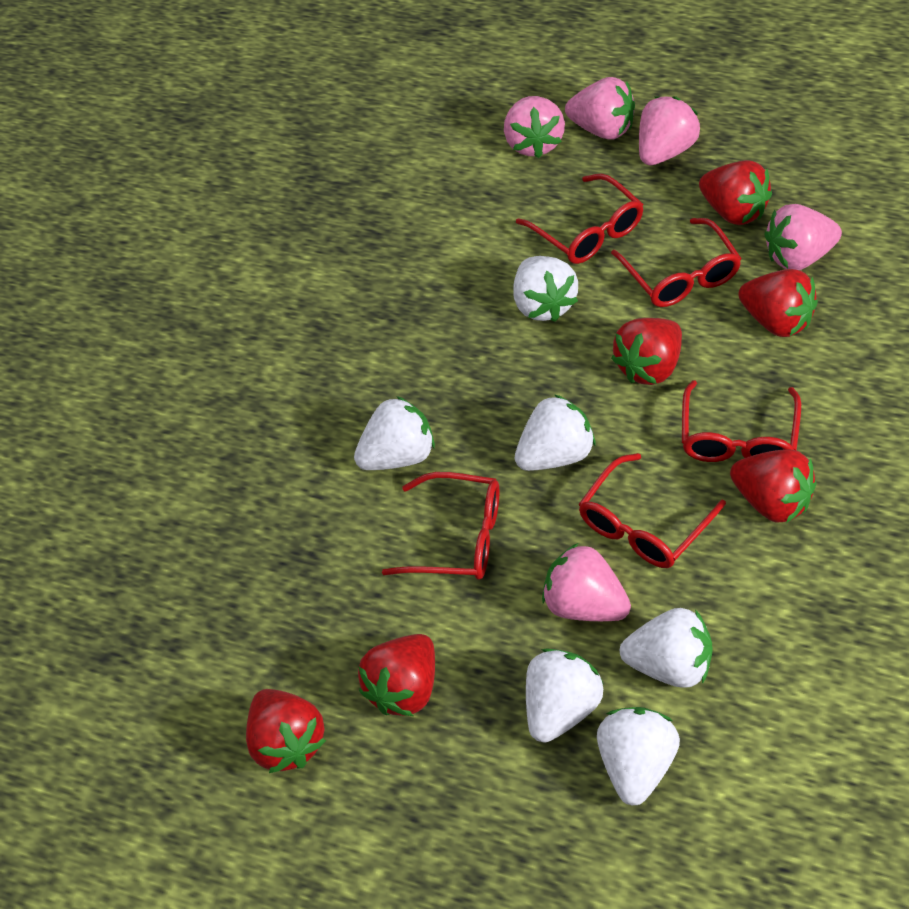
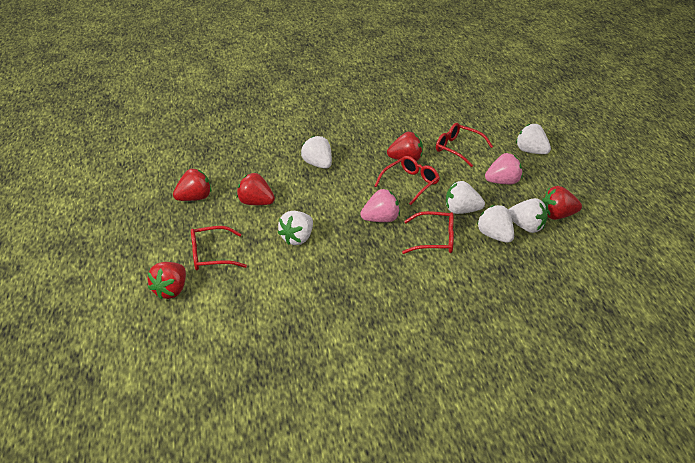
pink strawberry: [504,96,565,158] [542,543,631,621] [565,77,635,139] [639,96,700,165] [764,204,842,270] = 5 -> [360,189,400,222] [485,153,523,184] = 2
red glasses: [382,472,499,580] [516,174,644,264] [578,453,726,568] [611,218,742,307] [682,380,801,462] = 5 -> [191,226,247,270] [375,156,440,205] [402,211,454,254] [436,123,493,167] = 4
red strawberry: [246,689,326,773] [358,634,435,716] [611,318,682,385] [699,160,772,225] [730,450,816,523] [738,269,818,337] = 6 -> [147,262,186,299] [173,169,211,201] [237,173,275,205] [387,132,423,161] [542,186,582,220] = 5

